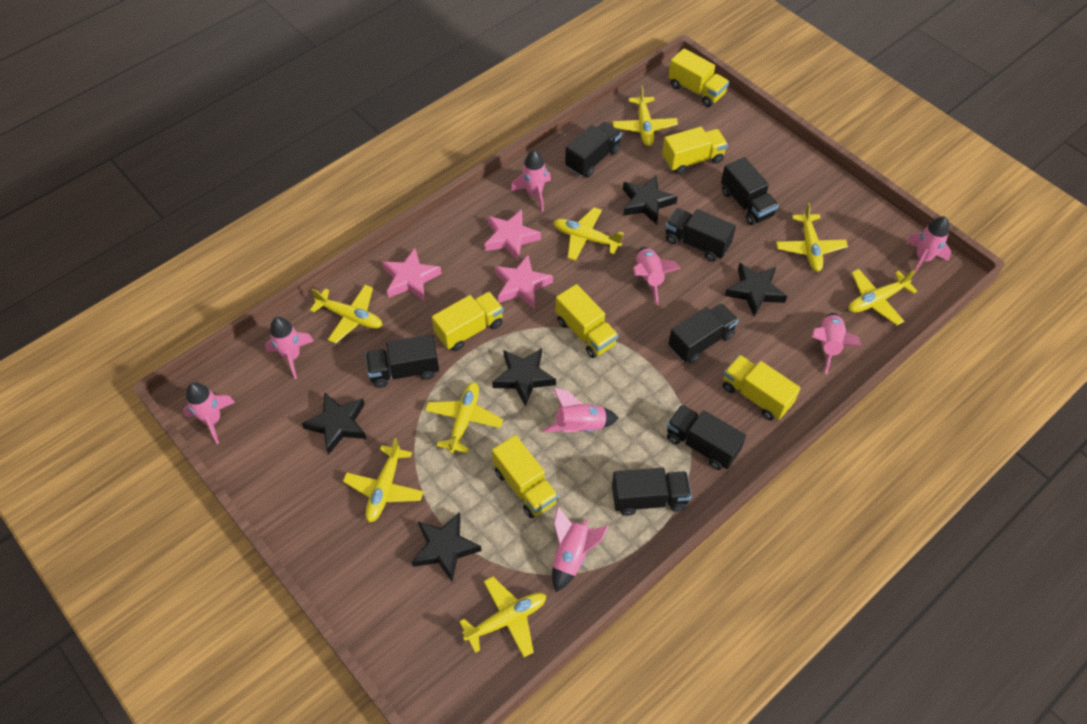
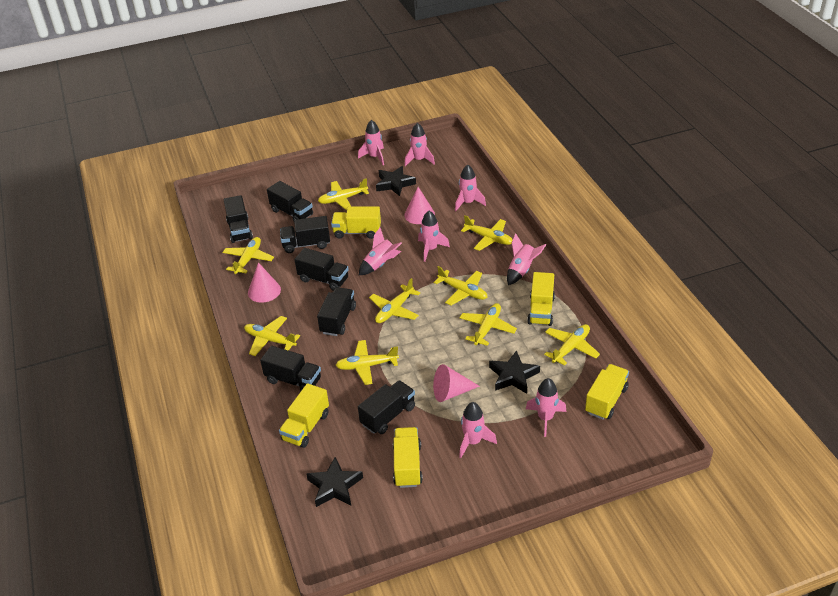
black star: [302,392,367,455] [412,512,482,582] [492,348,556,407] [623,175,678,225] [725,263,787,317] = 5 -> [306,457,363,507] [376,166,416,196] [489,350,540,394] = 3
pink cone: none = 0 -> [248,262,281,303] [404,187,435,224] [433,364,480,402] = 3
pink star: [382,248,442,301] [484,210,541,261] [495,255,553,309] = 3 -> none = 0
yellow plane: [310,285,382,344] [343,438,424,522] [425,382,503,454] [459,576,546,657] [553,207,624,261] [613,86,678,146] [776,203,848,272] [848,269,917,325] = 8 -> [223,237,274,274] [244,316,300,356] [318,178,369,210] [335,340,399,385] [369,278,420,323] [434,266,487,305] [460,303,517,346] [461,215,513,251] [544,324,600,366] = 9
yellow truck: [432,292,504,351] [492,435,558,518] [556,284,618,358] [662,127,728,175] [668,48,729,107] [723,355,801,420] = 6 -> [279,383,329,448] [331,206,381,239] [393,427,423,488] [527,272,555,326] [585,364,629,420] = 5

